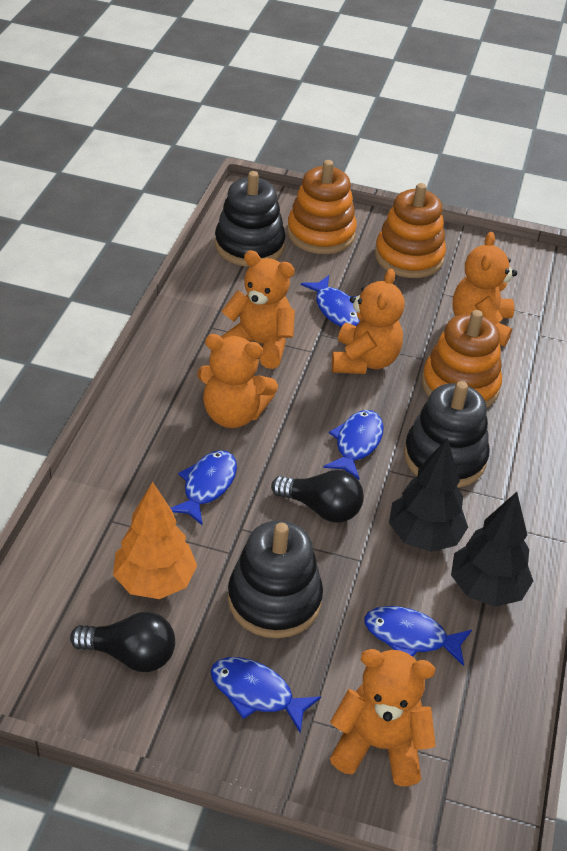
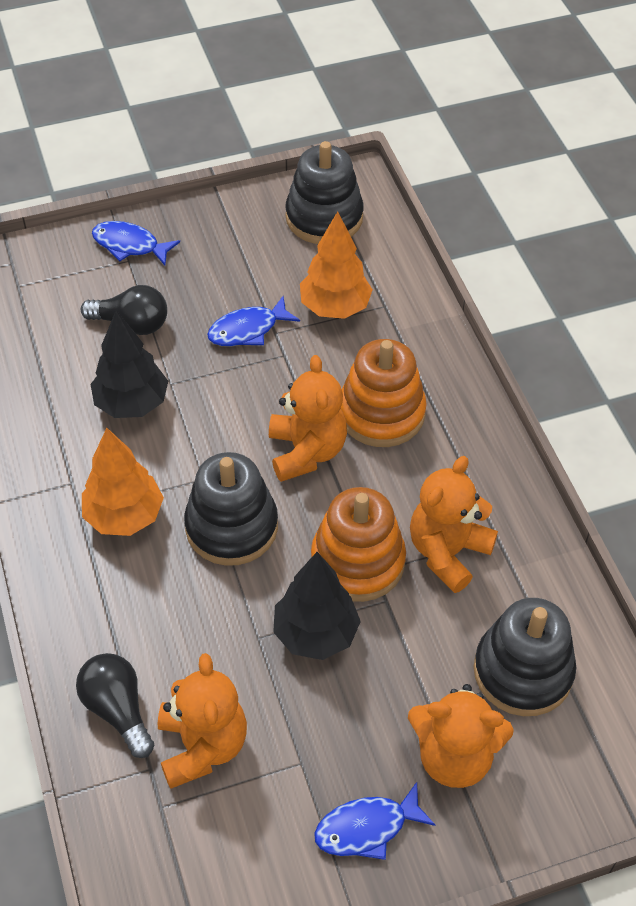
blue fish: [171,450,237,526] [211,657,321,733] [301,275,360,327] [323,410,384,480] [364,606,472,666] = 5 -> [92,221,180,265] [207,296,300,346] [314,782,435,860] = 3
orange stacking toy: [287,160,357,254] [375,183,446,278] [421,310,502,408] = 3 -> [311,487,406,602] [340,339,427,447] = 2
orange teddy bear: [197,334,278,428] [221,250,295,369] [330,649,436,786] [332,269,404,374] [453,232,517,347] = 5 -> [158,653,247,789] [269,355,347,482] [408,684,514,788] [410,456,498,593] = 4
orange tree: [113,482,197,599] = 1 -> [82,428,164,536] [300,211,373,319] = 2

